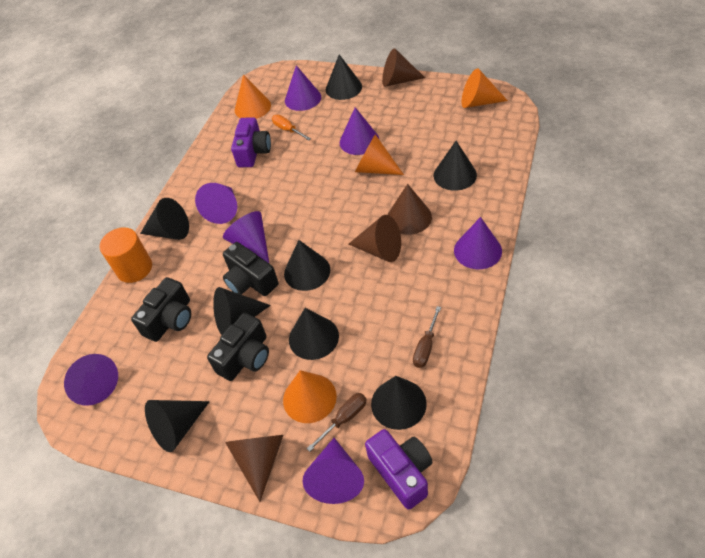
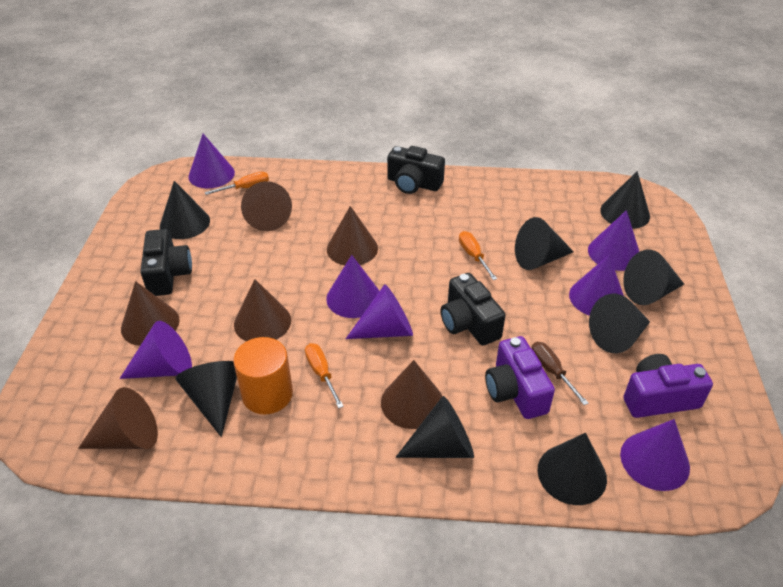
brown cone: [225,435,283,502] [349,215,401,262] [382,48,425,87] [388,184,432,235] = 4 -> [78,387,158,449] [121,281,180,346] [234,279,291,341] [241,181,292,231] [327,206,378,265] [381,360,442,429] = 6
brown screwdriver: [306,393,367,452] [413,306,441,368] = 2 -> [531,342,588,405] = 1
orange cone: [235,74,271,119] [283,370,337,423] [355,134,404,175] [462,68,508,108] = 4 -> none = 0
orange screwdriver: [272,115,311,141] = 1 -> [205,172,269,195] [305,343,344,408] [459,231,497,280] = 3

